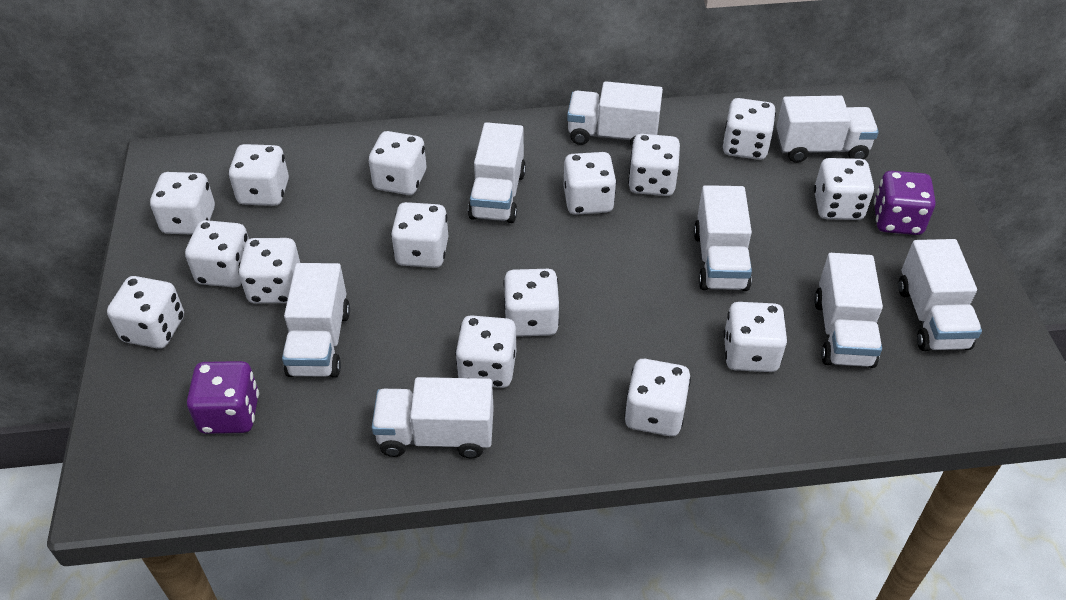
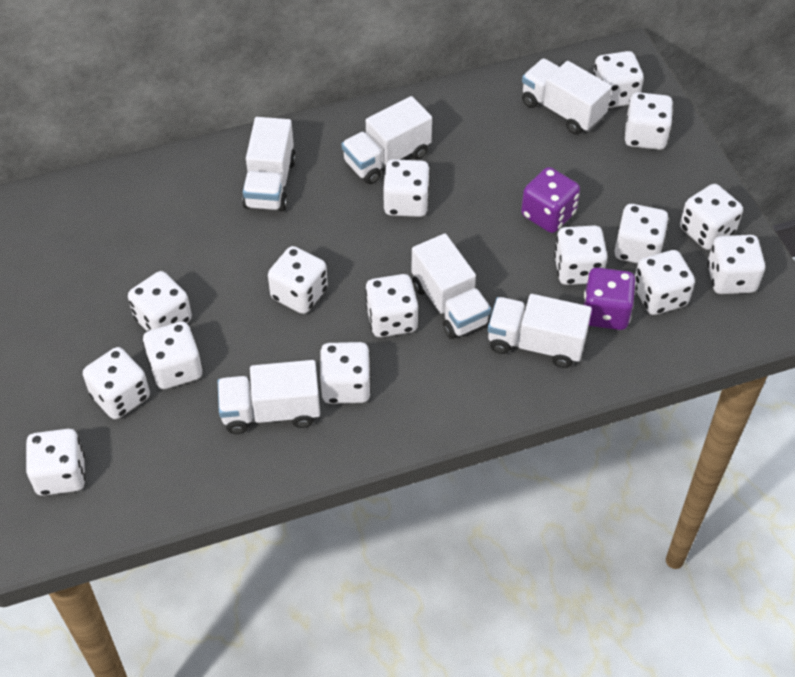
white truck: [282,263,350,377] [372,377,494,458] [468,122,526,223] [567,81,663,147] [694,185,752,291] [776,96,879,163] [814,253,883,368] [898,239,982,351] = 8 -> [217,360,320,434] [242,117,296,212] [341,96,432,184] [412,234,491,339] [488,294,592,368] [522,59,612,135] = 6

